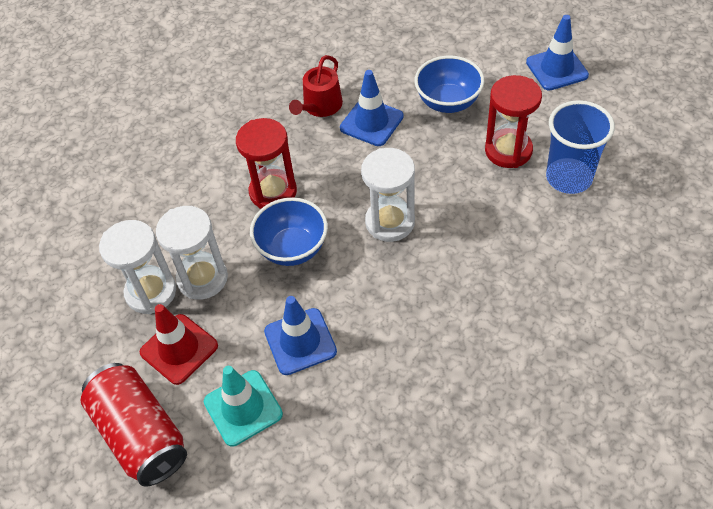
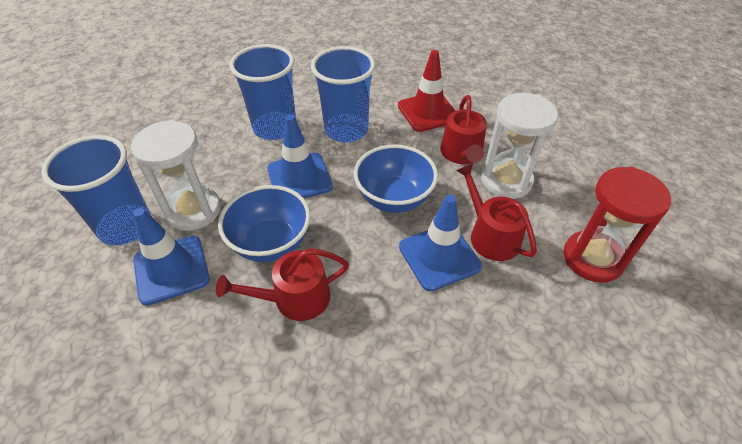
blue cup: [546,100,615,194] = 1 -> [41,135,152,246] [229,44,296,140] [311,46,375,143] = 3
red can: [80,363,187,486] = 1 -> none = 0
red hourglass: [236,118,297,209] [485,75,542,168] = 2 -> [563,167,671,283] = 1
red watering can: [289,55,343,117] = 1 -> [216,248,349,321] [440,95,487,164] [456,163,537,261] = 3
turquoise traffic cone: [204,366,283,447] = 1 -> none = 0
white hourglass: [99,220,176,314] [156,206,228,300] [361,148,415,242] = 3 -> [131,120,221,231] [481,93,558,199] = 2

